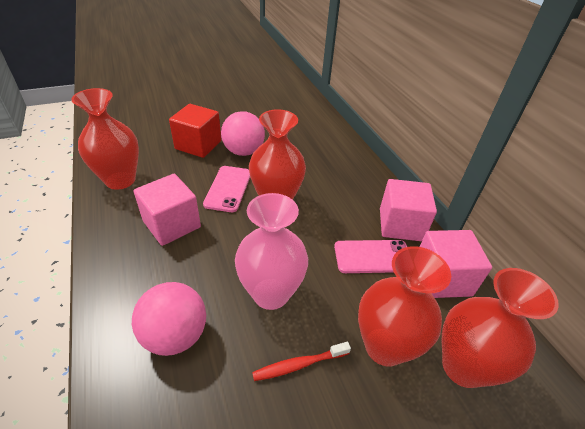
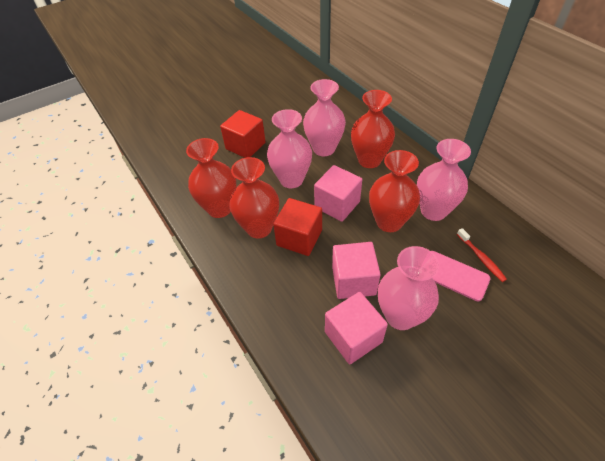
pink ball: [132,282,206,356] [221,111,265,156] = 2 -> none = 0
pink phone: [203,166,250,212] [334,240,407,273] = 2 -> [431,251,491,301] = 1
pink vase: [235,193,308,310] = 1 -> [267,109,312,188] [303,79,346,156] [378,246,439,330] [417,139,471,221] = 4
red cube: [169,104,221,158] = 1 -> [220,110,266,158] [273,198,322,256] = 2

